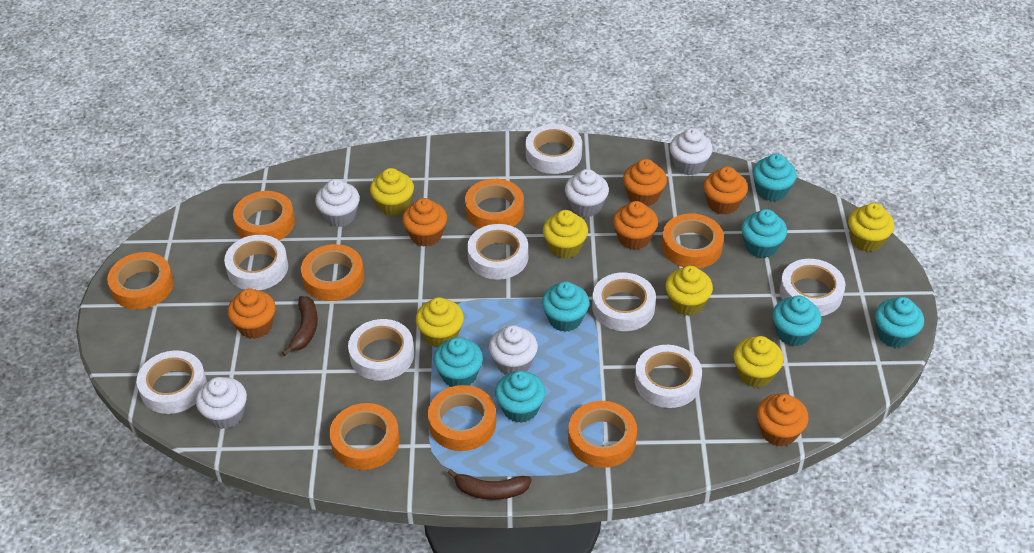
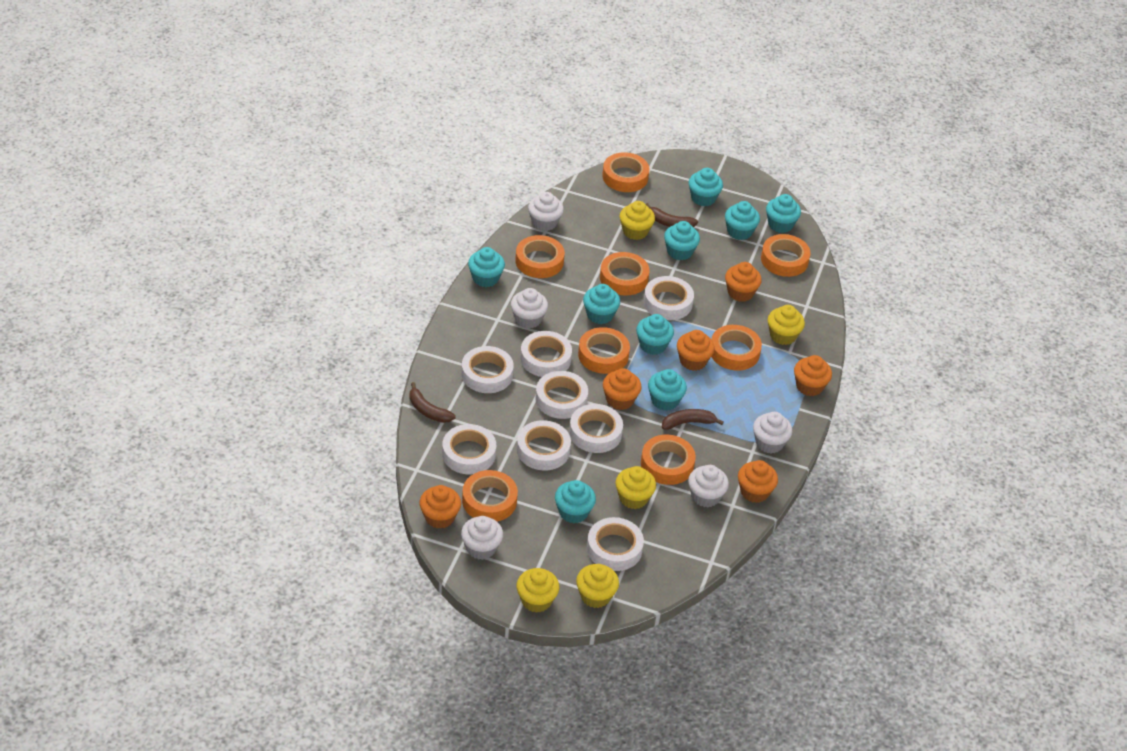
brown banana: [282,296,318,356] [447,469,532,500] = 2 -> [410,382,455,423] [645,203,698,227] [662,409,724,430] = 3
turquoise cupcake: [434,337,483,387] [495,371,546,423] [542,281,589,332] [741,209,787,258] [752,153,797,201] [773,295,821,346] [875,297,924,348] = 7 -> [468,247,505,287] [555,480,596,523] [583,284,620,324] [636,314,674,355] [648,369,687,411] [664,221,700,261] [688,168,723,206] [725,201,760,240] [766,194,801,233] = 9
yellow cupcake: [370,168,414,216] [416,297,464,347] [543,210,588,259] [665,266,713,316] [733,336,784,388] [848,203,894,252] = 6 -> [516,568,559,613] [576,564,619,608] [615,466,656,509] [620,201,655,240] [768,305,805,345] = 5

